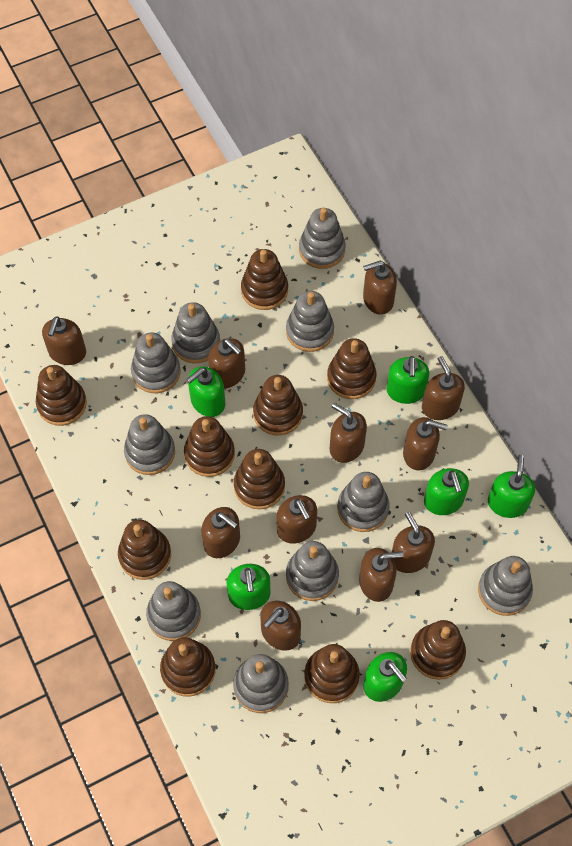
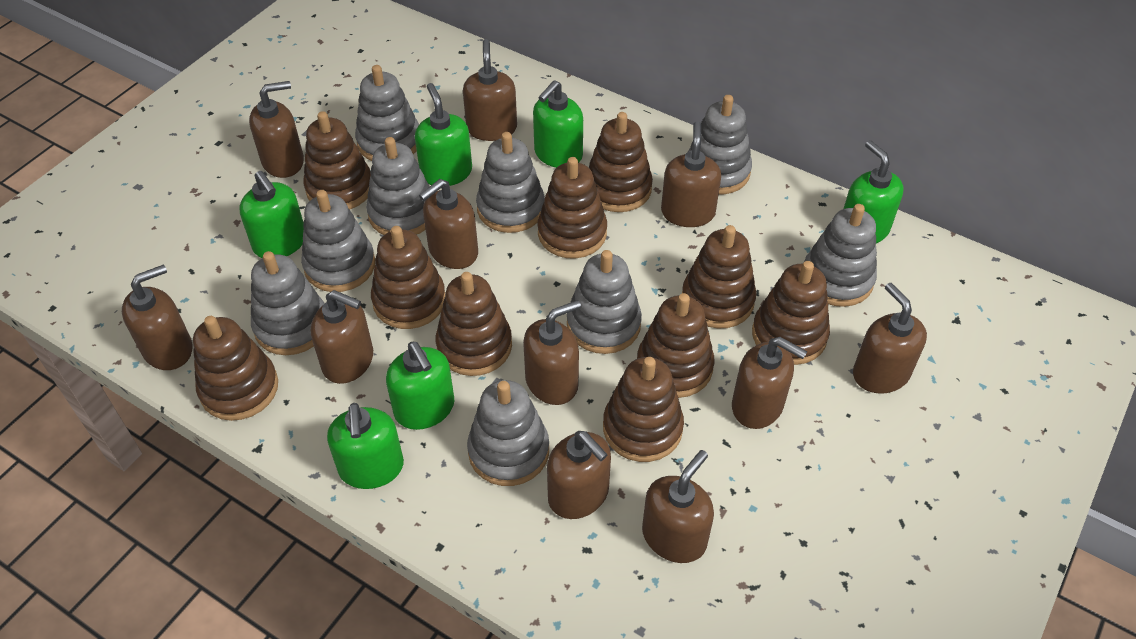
grey stacking toy: [124,414,175,475] [131,332,181,393] [146,581,201,641] [171,302,220,363] [233,654,289,713] [286,291,334,352] [286,541,339,601] [299,208,346,269] [337,472,389,532] [478,556,533,616] = 10 -> [251,251,325,355] [301,190,375,292] [355,65,419,161] [366,137,429,235] [467,380,549,486] [476,132,545,233] [567,250,642,354] [688,95,752,194] [804,204,877,307] = 9

